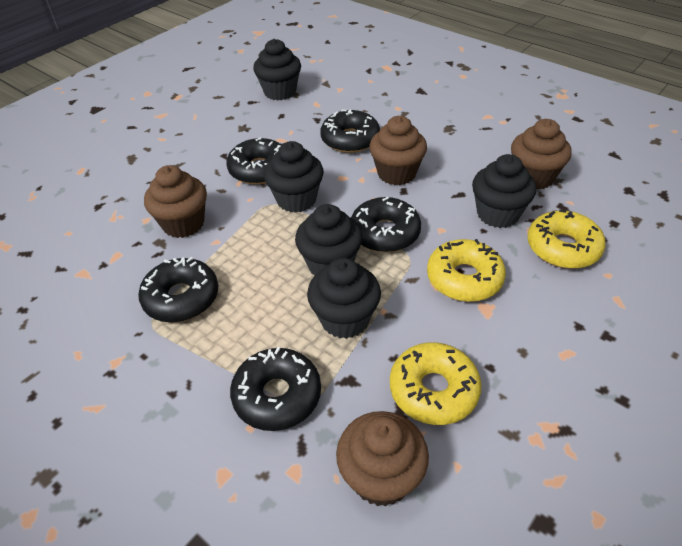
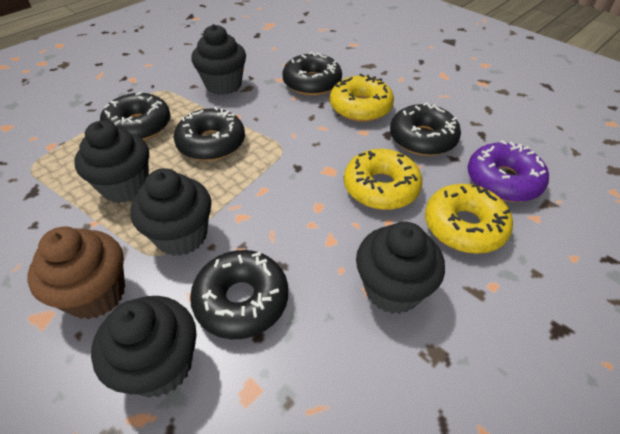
brown cupcake: [144,165,207,238] [336,411,429,507] [369,116,427,185] [511,119,572,190] = 4 -> [27,227,125,319] = 1
purple donut: none = 0 -> [468,140,549,202] = 1

